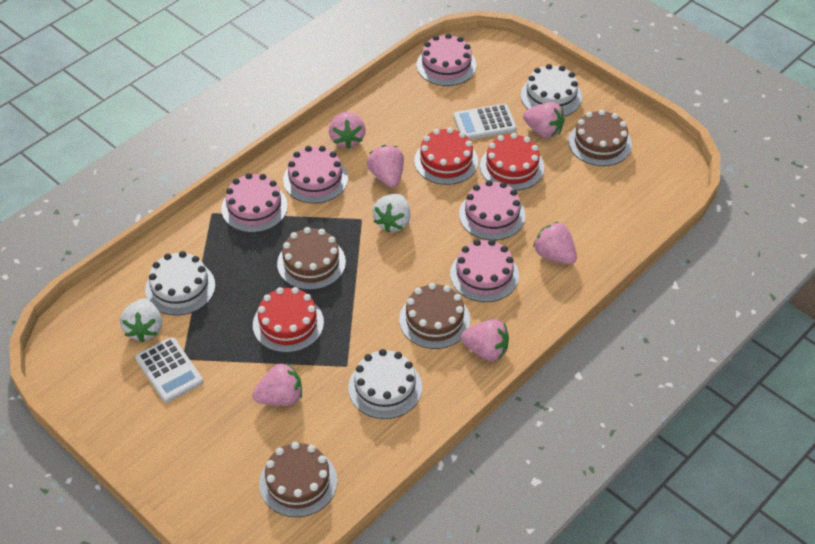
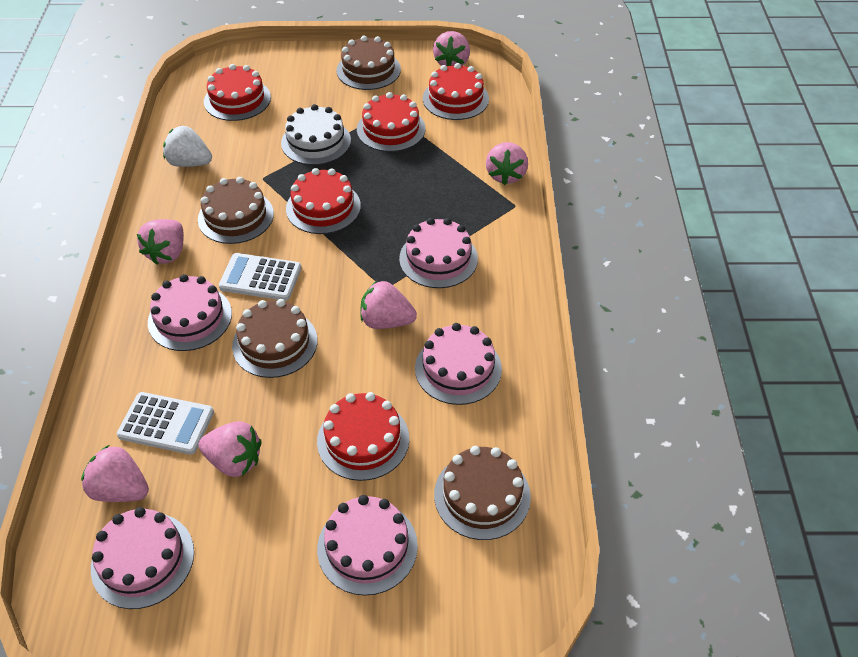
red cake: [253,287,324,353] [414,127,478,185] [480,133,544,191] = 3 -> [204,64,271,121] [286,168,361,234] [317,392,409,481] [357,92,426,152] [423,63,489,120] = 5
white cake: [145,251,215,316] [348,349,422,419] [521,64,582,117] = 3 -> [281,104,351,165] = 1
white strawberry: [120,299,162,342] [373,194,411,233] = 2 -> [163,126,212,167] = 1

